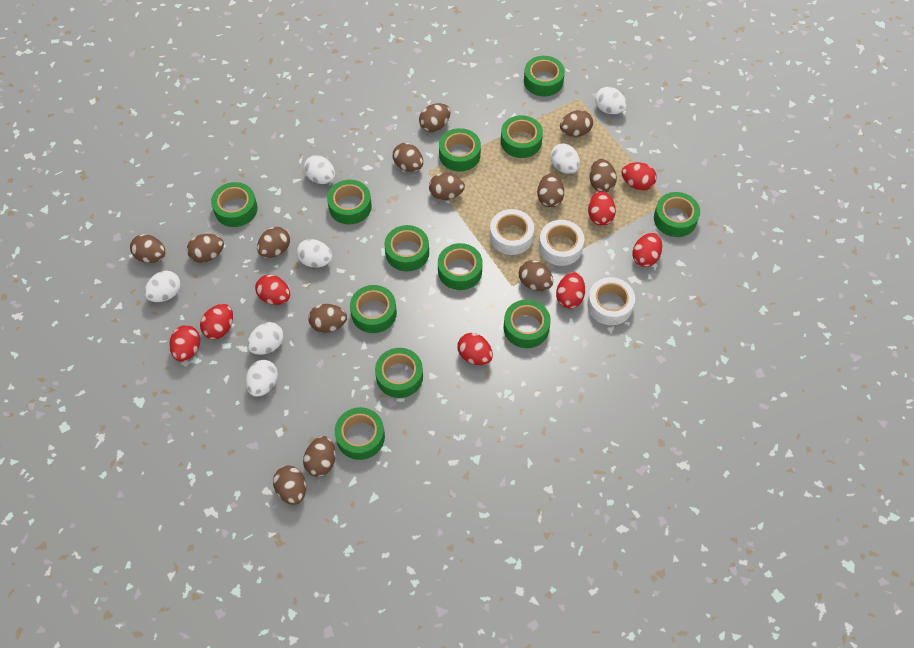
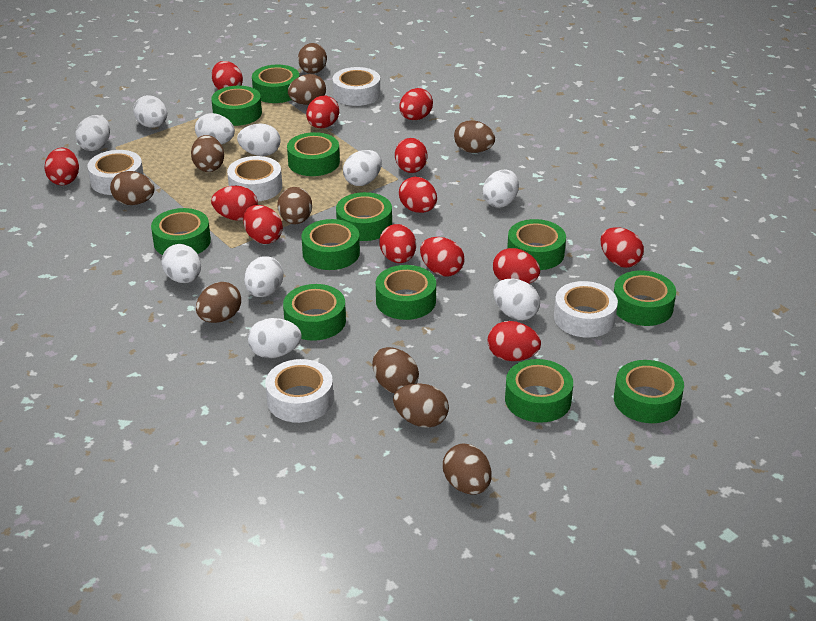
brown egg: [130,234,166,263] [187,234,224,263] [257,227,290,258] [273,465,306,505] [303,436,336,477] [308,304,347,333] [393,143,423,172] [419,103,451,132] [429,173,465,200] [519,260,553,291] [537,173,564,208] [560,110,593,137] [589,159,617,192] = 13 -> [110,171,155,205] [191,135,224,172] [196,282,241,323] [277,187,312,224] [288,74,326,105] [298,43,327,74] [372,347,419,393] [393,383,449,428] [443,444,492,495] [454,120,495,153] = 10
red egg: [169,325,200,362] [200,304,233,339] [255,275,290,305] [457,333,493,365] [556,272,585,308] [588,191,616,226] [621,162,657,191] [632,233,662,267] = 8 -> [44,148,79,185] [211,186,258,221] [212,61,243,90] [243,205,283,244] [306,95,339,128] [379,224,416,263] [395,138,427,173] [399,88,433,120] [399,177,437,213] [420,237,465,276] [488,321,541,361] [493,248,540,284] [601,227,644,268] = 13
white egg: [144,271,181,302] [246,360,278,397] [247,322,284,355] [297,239,333,268] [304,155,335,184] [550,143,580,174] [595,87,627,114] = 7 -> [75,115,110,151] [133,95,167,128] [161,244,201,283] [195,113,235,145] [237,124,281,156] [244,256,284,297] [248,318,302,358] [343,150,382,186] [483,169,519,208] [493,279,540,320] = 10
white tape: [490,209,534,255] [539,220,584,266] [587,277,635,325] = 3 -> [88,150,144,195] [227,156,282,201] [265,359,334,423] [332,67,380,106] [554,281,618,338] = 5

